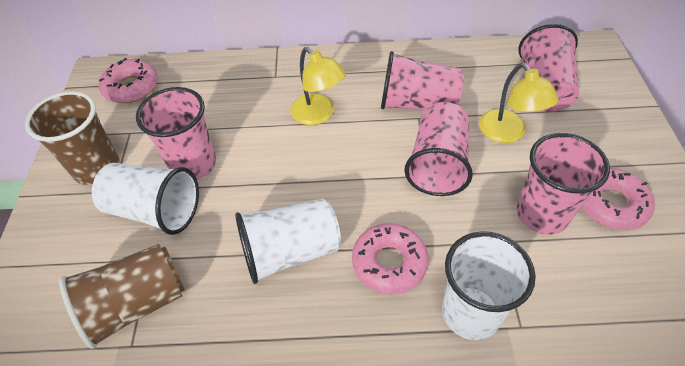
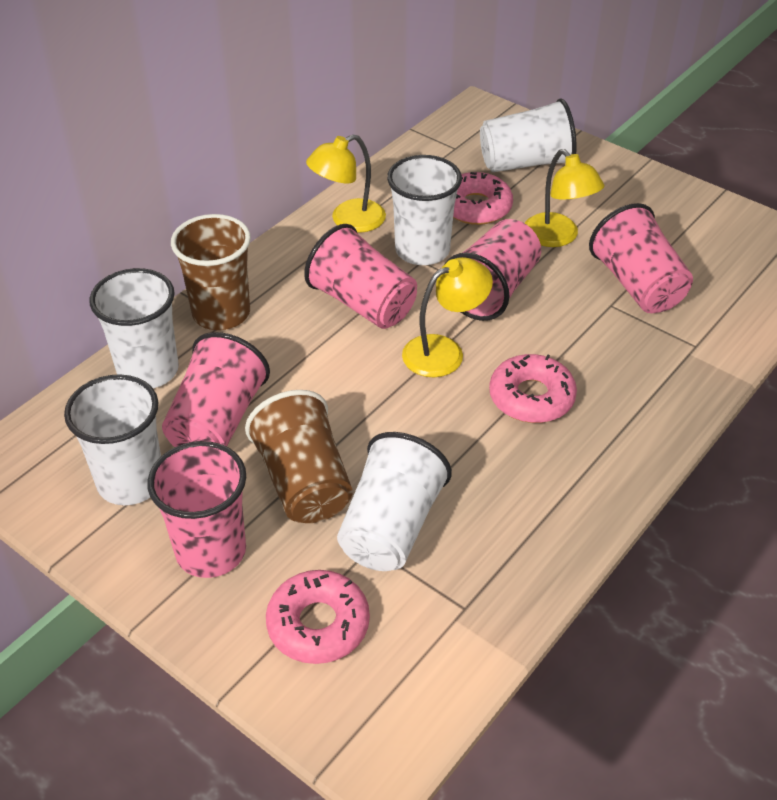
white cup: [92,163,199,235] [235,199,341,284] [442,231,536,340] = 3 -> [64,374,161,505] [89,268,179,388] [337,432,452,571] [387,155,462,265] [480,98,577,172] = 5
yellow lamp: [291,47,346,125] [479,63,559,143] = 2 -> [306,134,386,233] [402,257,493,377] [525,149,604,247] = 3

